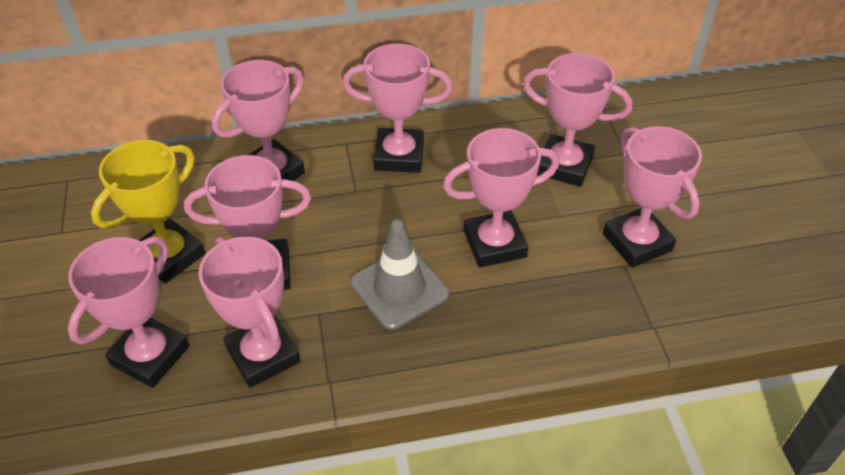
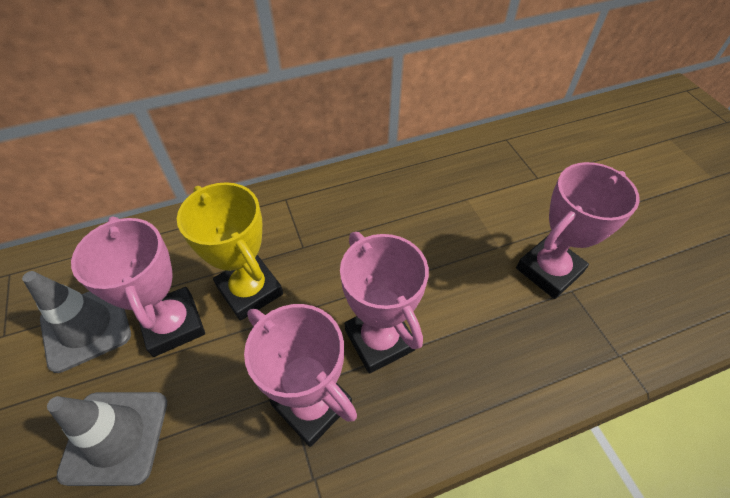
grey traffic cone: [350,220,449,330] = 1 -> [22,271,131,373] [47,392,167,486] = 2
pink trophy: [68,236,189,388] [184,155,311,290] [199,237,300,388] [212,60,305,181] [343,43,453,173] [443,128,559,268] [523,53,632,187] [603,126,702,268] = 8 -> [71,216,205,357] [244,304,357,447] [340,232,429,374] [516,162,640,299] = 4

